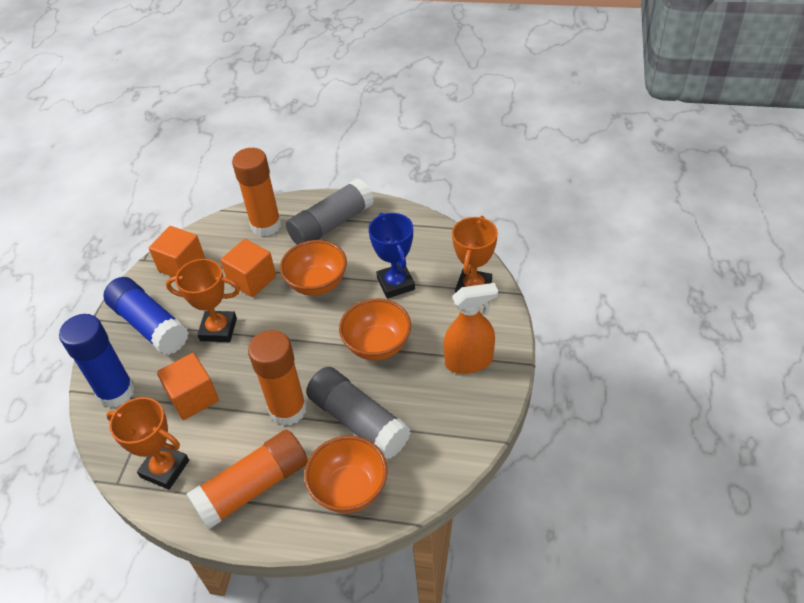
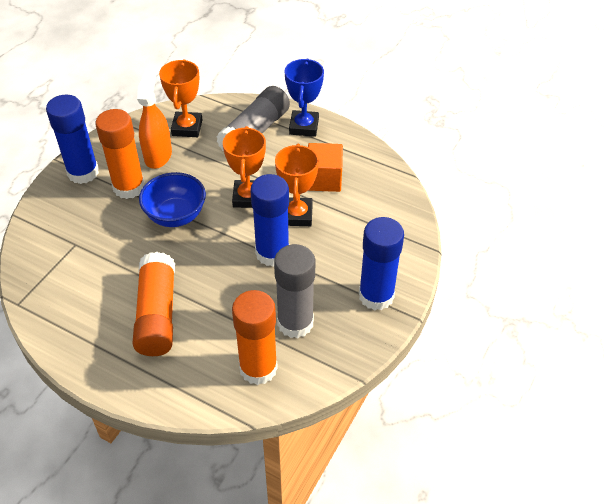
blue bowl: none = 0 -> [139,172,206,227] = 1
blue glue stick: [59,314,135,408] [103,277,189,355] = 2 -> [46,95,99,184] [250,174,289,267] [359,217,404,311] = 3
orange bowl: [280,240,347,296] [304,436,388,513] [339,299,411,361] = 3 -> none = 0
orange cube: [149,226,205,277] [157,353,219,420] [220,239,276,297] = 3 -> [308,143,343,192] = 1

